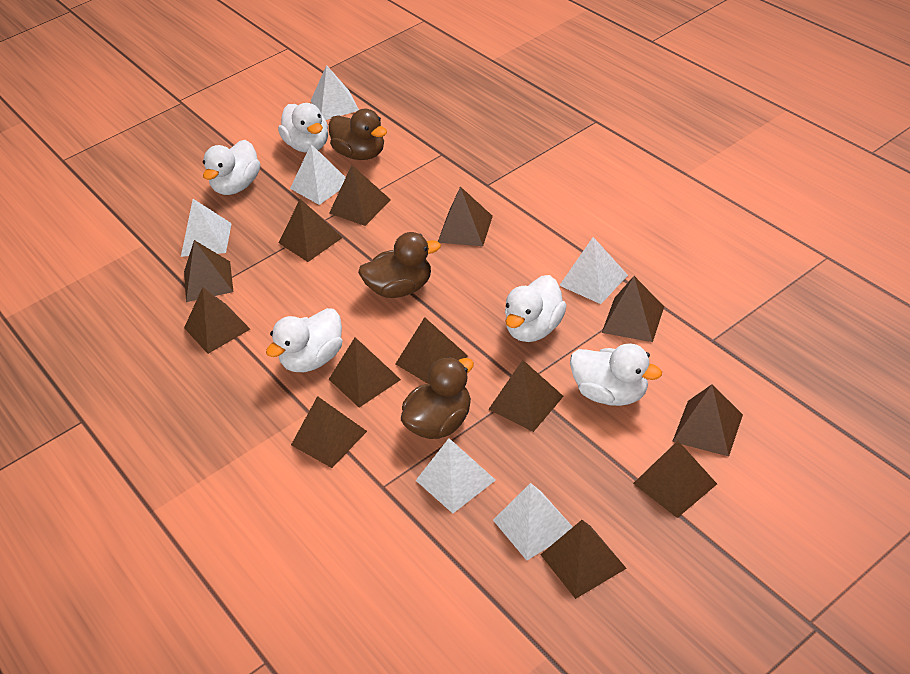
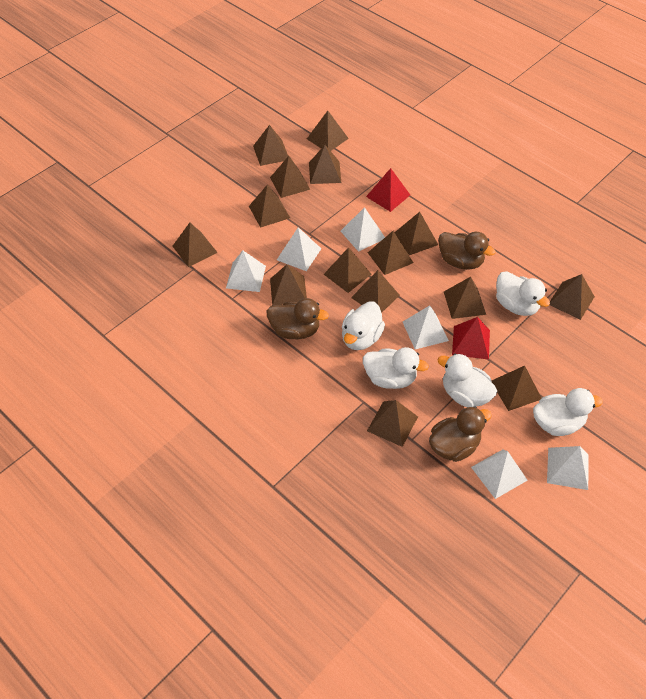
brown pyramid: [184,240,233,302] [184,287,250,354] [279,199,342,262] [291,396,367,468] [329,165,391,226] [329,337,401,407] [396,317,468,384] [438,186,493,246] [488,360,564,432] [540,520,627,599] [602,276,664,342] [633,441,717,518] [672,384,743,457] = 13 -> [173,223,218,267] [249,184,290,228] [253,125,288,166] [270,156,310,198] [270,264,307,306] [307,111,349,151] [309,145,341,184] [324,247,371,293] [351,270,400,313] [367,400,418,447] [368,231,413,275] [394,212,438,255] [444,277,486,319] [492,366,541,411] [550,274,595,320] = 15
red pyramid: none = 0 -> [366,168,410,212] [452,317,490,359] = 2

